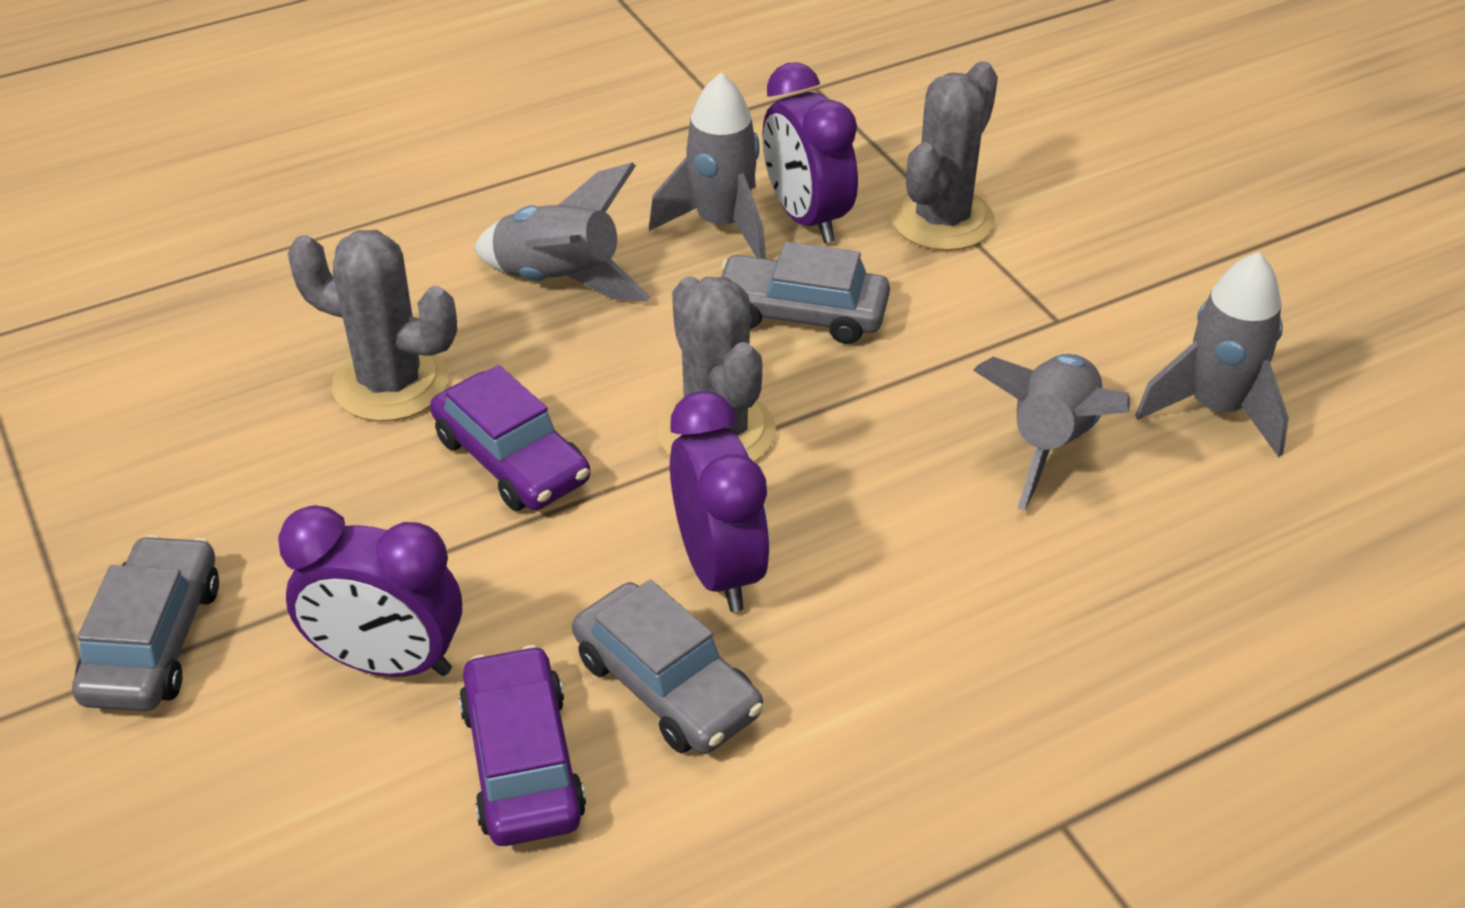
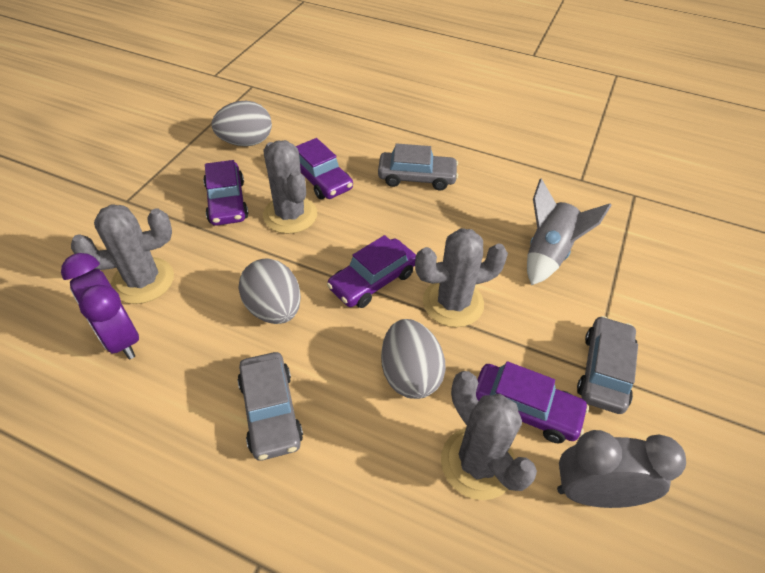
grey cactus: [288,230,457,422] [657,276,776,462] [891,61,998,251] = 3 -> [71,204,174,304] [263,140,317,234] [415,228,508,327] [441,371,537,500] = 4
grey clock: none = 0 -> [557,430,686,508] = 1
grey egg: none = 0 -> [212,101,272,146] [239,259,301,324] [381,319,446,399] = 3
grey rocket: [474,162,650,301] [649,73,766,259] [973,354,1130,511] [1135,252,1289,457] = 4 -> [527,178,612,285] = 1
purple car: [430,365,590,511] [459,645,586,846] = 2 -> [203,160,249,226] [296,138,353,199] [327,235,416,308] [476,361,589,443] = 4
purple clock: [278,505,462,677] [670,391,770,612] [762,62,858,243] = 3 -> [61,253,139,359] = 1

